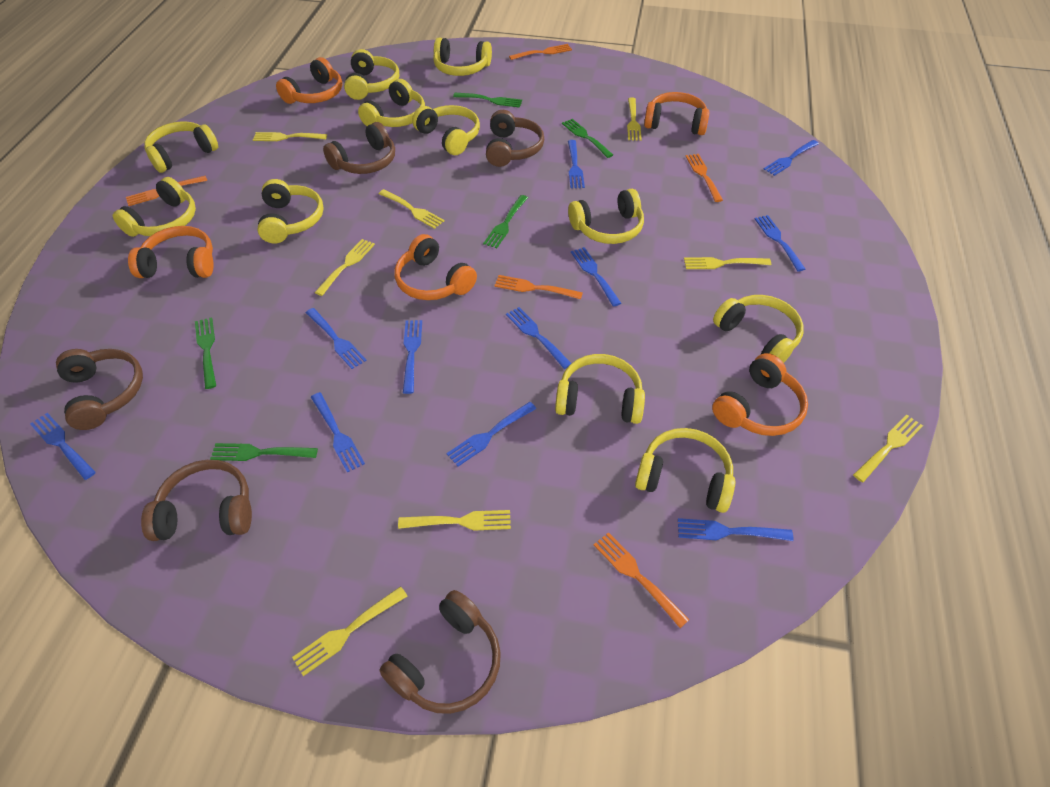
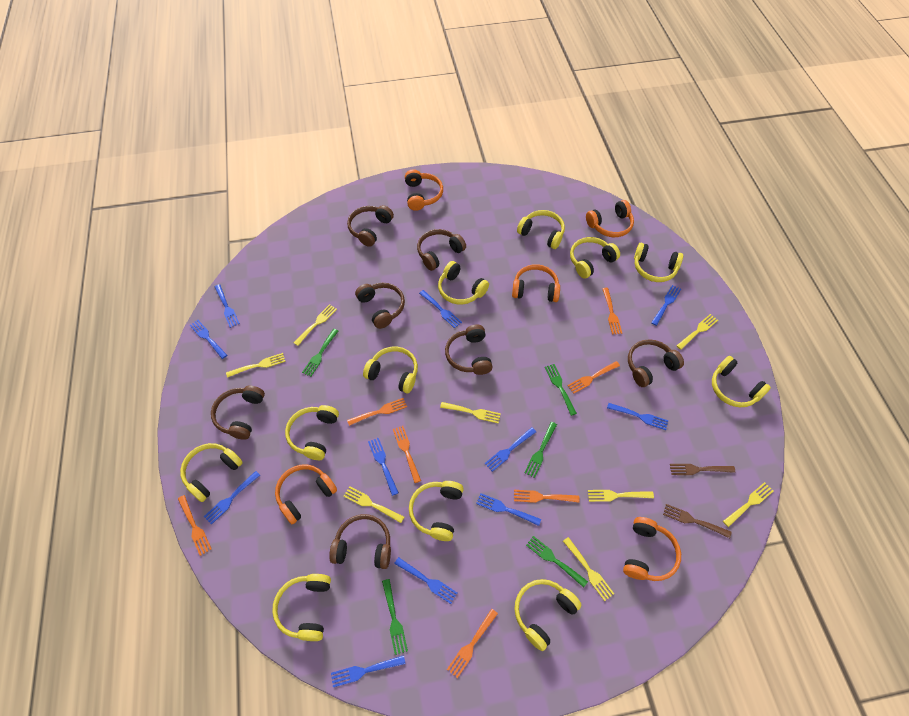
brown fork: none = 0 -> [663,504,732,538] [670,464,735,475] = 2
brown headphones: [56,349,143,430] [141,460,252,541] [323,122,395,174] [379,590,501,714] [486,110,544,167] = 5 -> [211,386,265,440] [329,514,391,569] [347,205,394,247] [355,283,405,329] [417,229,466,271] [445,325,492,375] [628,339,684,387] = 7
orange fork: [126,176,207,206] [494,275,583,299] [509,44,572,60] [594,532,689,628] [686,154,723,202] = 5 -> [178,495,212,556] [347,398,407,426] [393,426,421,483] [447,609,498,678] [514,490,579,503] [567,361,620,394] [602,288,622,334] = 7

